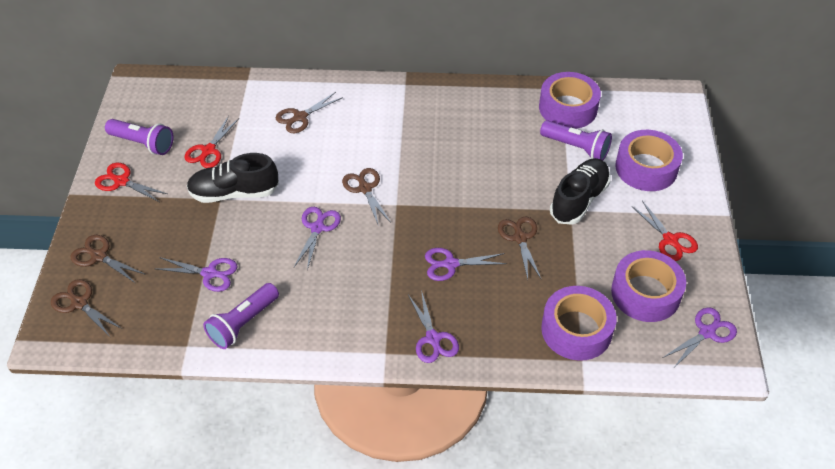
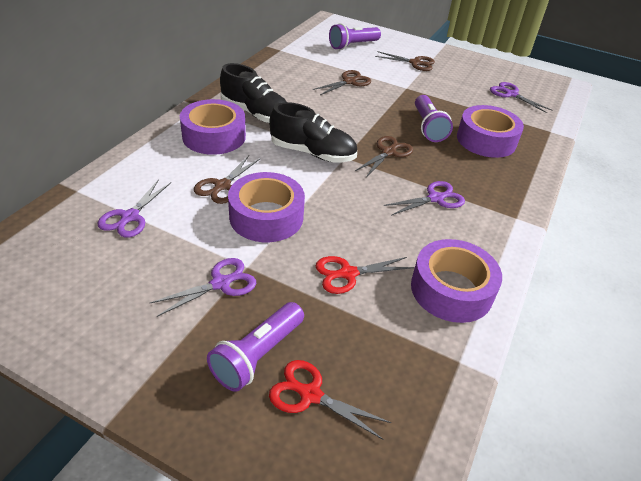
brown scissors: [51,279,122,337] [71,235,146,283] [276,92,343,133] [342,168,391,226] [498,217,542,280] = 5 -> [194,155,261,204] [313,70,371,95] [355,136,413,177] [375,51,435,71] = 4
purple scissors: [157,257,237,292] [294,207,341,270] [408,290,459,363] [425,248,507,281] [662,307,737,368] = 5 -> [98,179,171,238] [150,258,256,317] [384,181,465,216] [490,82,553,113] = 4
red scissors: [95,163,167,202] [185,116,239,168] [631,201,698,261] = 3 -> [269,360,391,440] [315,256,414,294] = 2

